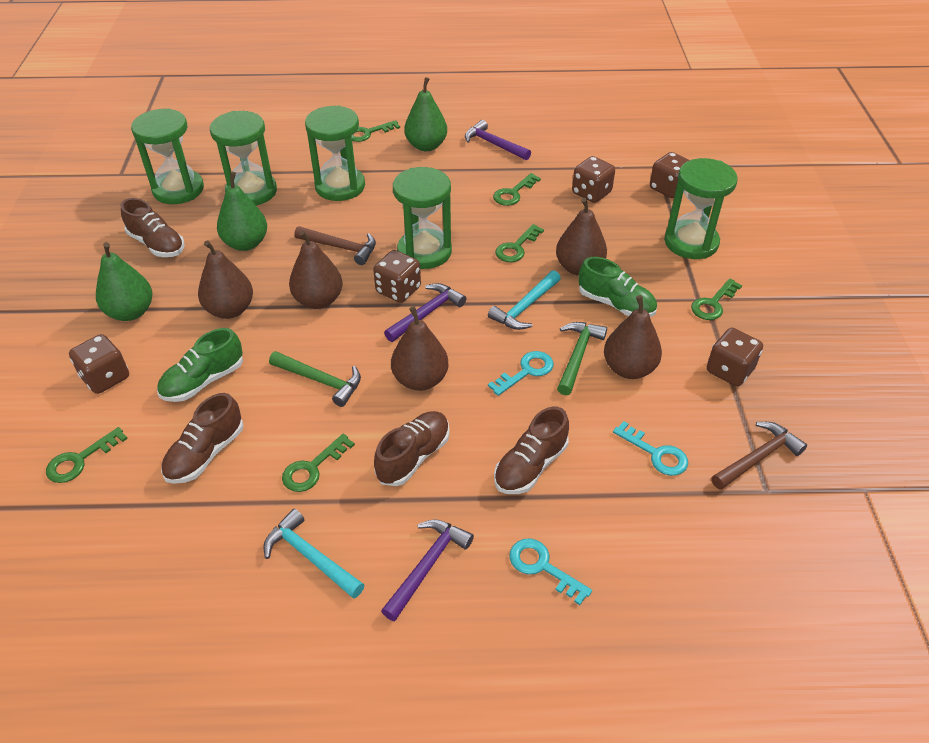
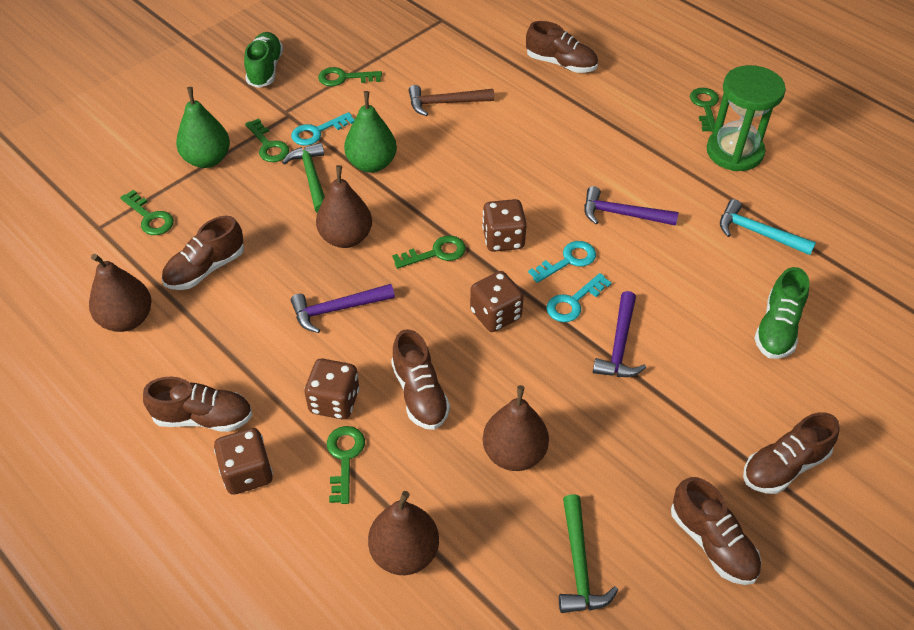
brown dice: [69,334,129,394] [373,250,421,303] [572,156,615,203] [650,152,690,198] [707,328,763,386] = 5 -> [214,428,273,495] [304,359,360,419] [470,271,524,332] [482,199,527,252] = 4
brown hammer: [295,226,376,265] [711,422,807,490] = 2 -> [409,85,494,116] = 1
brown pear: [198,240,253,319] [289,230,343,309] [391,306,448,391] [556,198,607,276] [604,295,662,379] = 5 -> [89,254,152,332] [316,165,372,248] [368,491,439,575] [483,385,549,471] = 4
brown shoe: [121,198,185,257] [161,393,244,484] [374,411,450,486] [494,407,569,494] = 4 -> [143,377,252,432] [162,216,244,290] [391,329,450,430] [526,21,598,73] [671,477,761,585] [743,412,839,494] = 6
green hourglass: [131,108,204,204] [210,111,277,206] [305,105,365,201] [393,167,452,269] [664,158,738,259] = 5 -> [707,65,786,171] = 1
green pear: [96,242,152,321] [217,172,267,251] [404,77,447,151] = 3 -> [176,87,230,168] [344,91,397,173] = 2
turquoise hammer: [263,509,364,599] [488,270,561,330] = 2 -> [720,199,816,255] = 1

